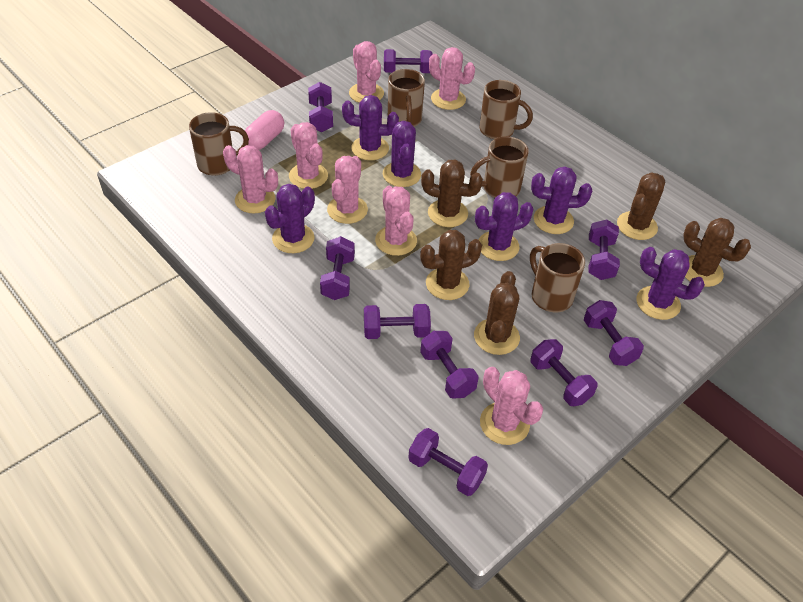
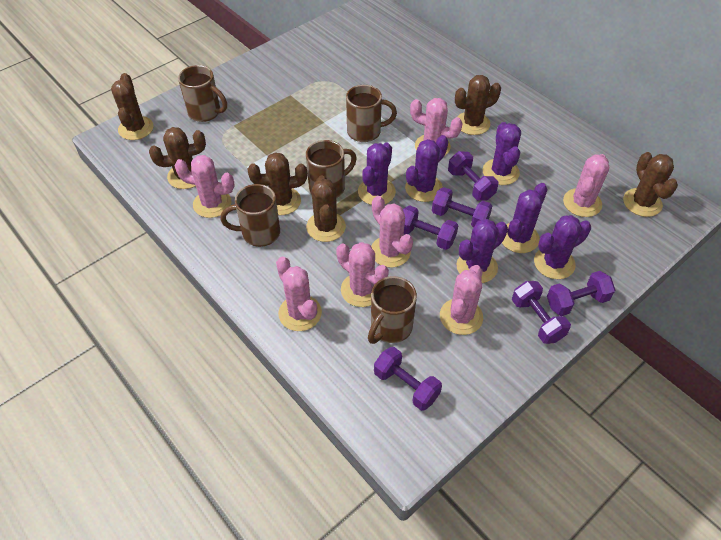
brown cactus: [420,230,482,300] [421,160,483,227] [474,271,520,355] [617,172,666,240] [683,218,751,287] = 5 -> [111,73,154,140] [149,127,206,189] [248,152,307,215] [306,175,346,242] [455,75,501,135] [623,152,678,217] = 6
pink capsule: [244,110,284,150] = 1 -> none = 0
purple dumbbell: [308,82,333,132] [320,236,355,300] [364,304,431,339] [384,49,432,73] [408,428,488,496] [420,331,479,399] [530,339,597,406] [584,300,644,366] [588,219,620,280] = 9 -> [374,347,442,411] [403,205,458,250] [432,187,492,228] [448,151,499,201] [512,281,571,344] [547,271,615,316] = 6

